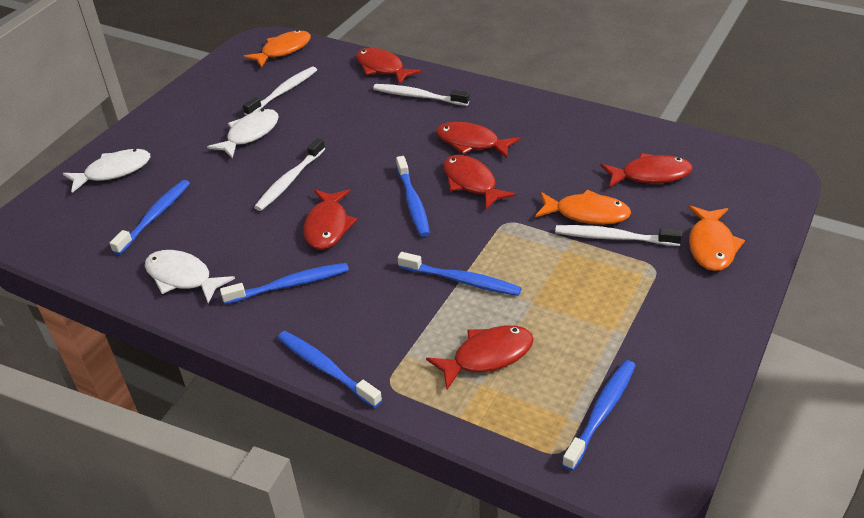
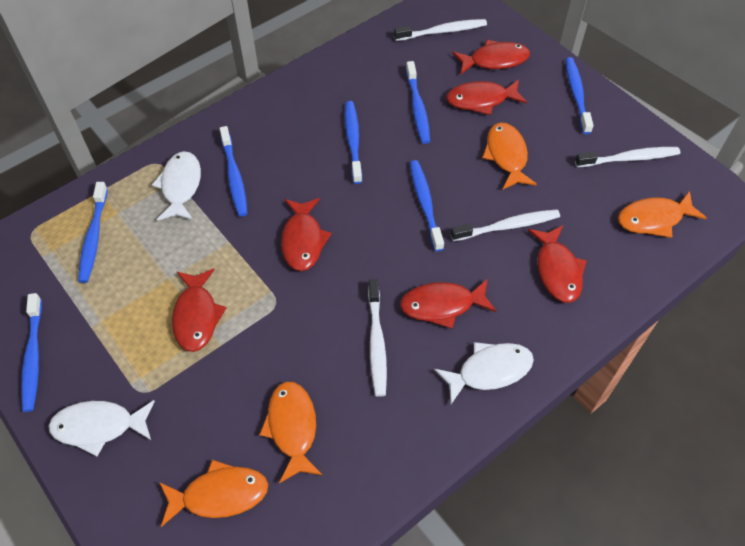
blue toothbrush: [110,180,190,255] [220,263,349,304] [278,331,382,408] [396,156,430,237] [398,252,522,296] [562,360,636,471] = 6 -> [21,293,42,412] [78,182,108,283] [220,126,248,216] [344,101,362,184] [406,61,430,144] [410,160,444,251] [565,57,594,134] = 7
orange fish: [243,30,311,68] [535,190,631,225] [689,205,745,271] = 3 -> [159,460,268,527] [259,381,322,483] [482,122,537,189] [618,191,707,238] = 4

